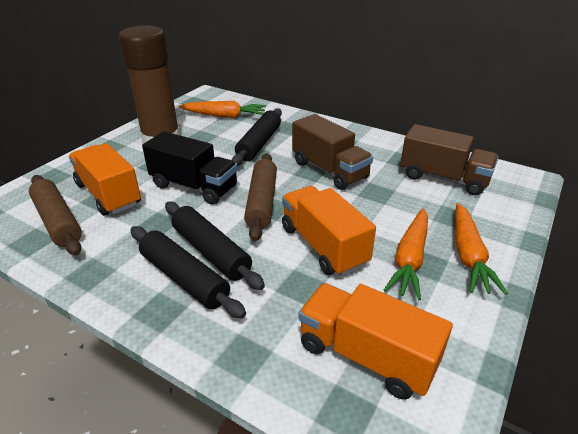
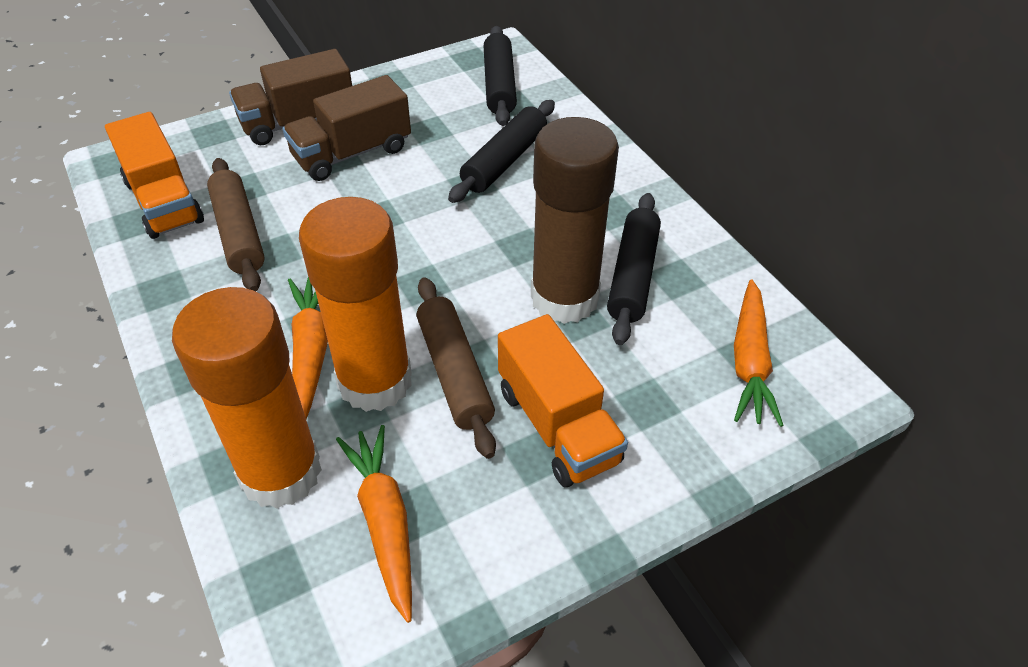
black truck: [142,131,238,205] = 1 -> none = 0
orange glue stick: none = 0 -> [172,287,322,509] [299,197,412,412] = 2
orange truck: [69,143,141,216] [282,186,376,276] [299,283,453,400] = 3 -> [105,112,204,239] [498,314,628,487] = 2

